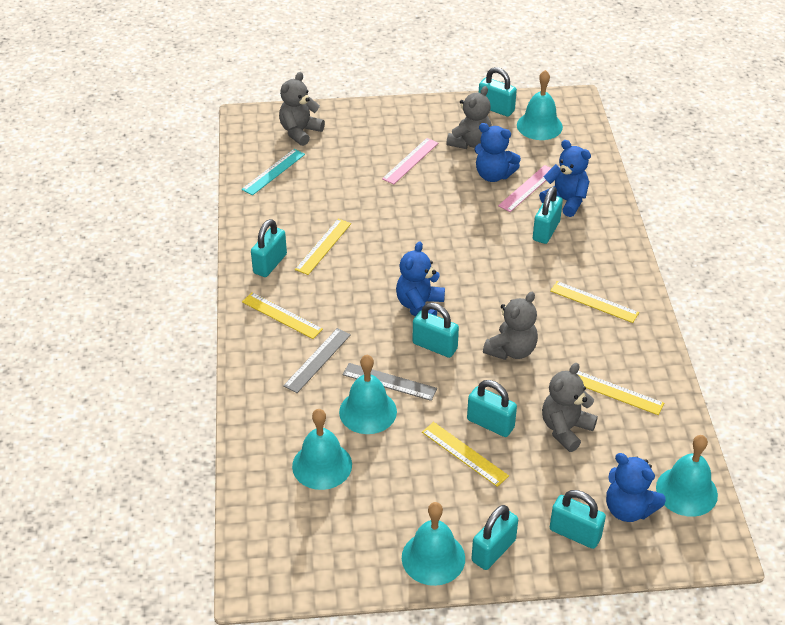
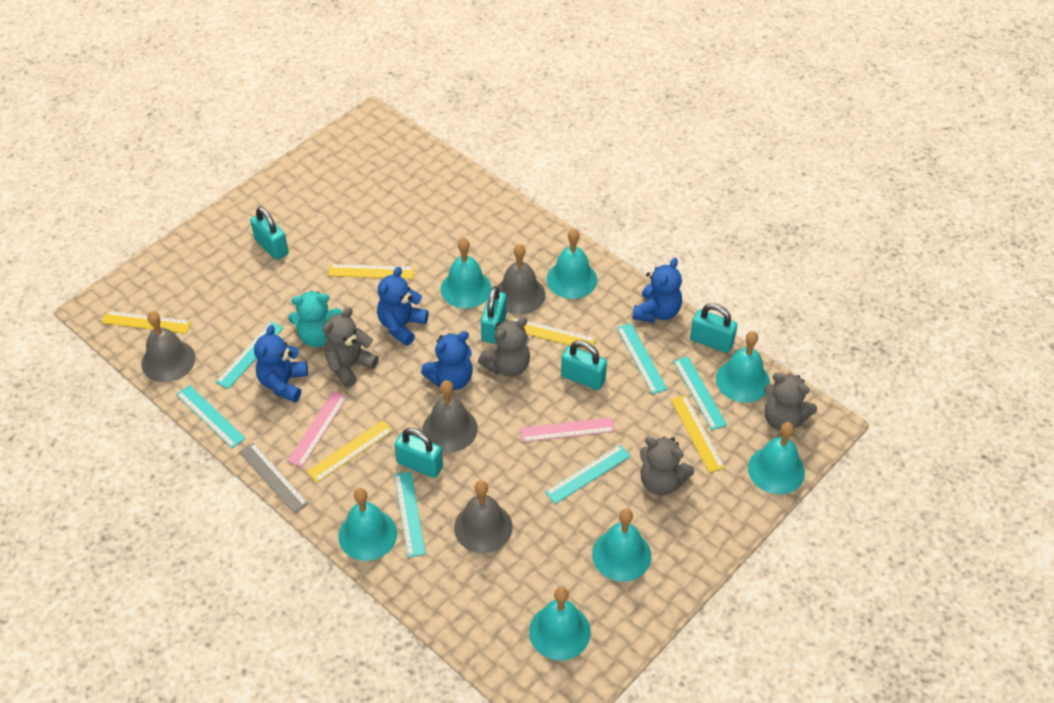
grey bell: none = 0 -> [141,311,195,382] [422,380,478,452] [454,480,513,553] [497,244,545,314] = 4
grey ruler: [283,328,351,393] [343,363,437,401] = 2 -> [240,443,308,513] = 1
turquoise bell: [292,409,352,490] [339,355,397,434] [402,502,465,586] [517,70,563,140] [656,435,718,517] = 5 -> [338,488,397,561] [441,238,492,308] [529,587,591,660] [547,229,597,299] [592,509,651,582] [716,331,770,403] [748,422,805,494] = 7
turquoise padlock: [251,219,287,277] [413,303,459,358] [467,380,517,437] [471,505,518,570] [479,67,517,117] [533,187,563,244] [550,490,606,549] = 7 -> [250,207,289,260] [394,428,443,478] [481,286,507,344] [561,340,607,390] [690,303,737,353] = 5
turquoise ruler: [242,149,305,195] = 1 -> [176,385,246,448] [216,321,283,389] [394,471,426,557] [545,445,631,504] [617,323,667,394] [673,356,727,430] = 6
turquoise teddy bear: none = 0 -> [288,291,342,347] = 1

